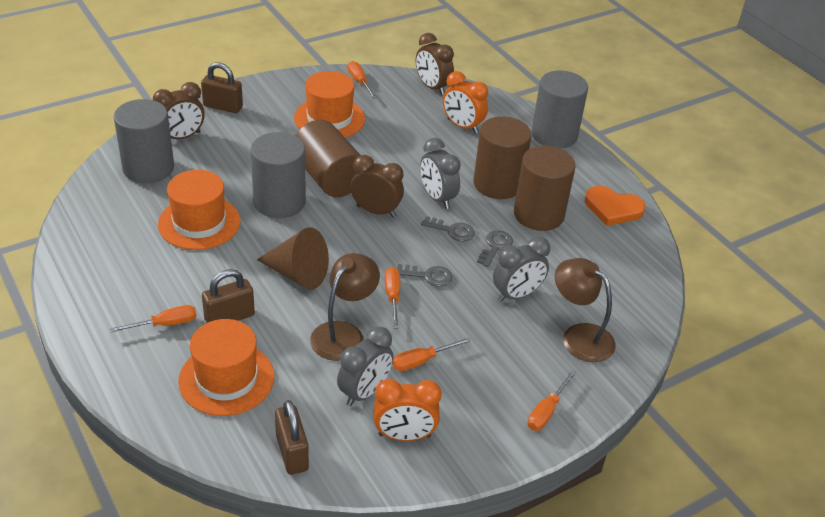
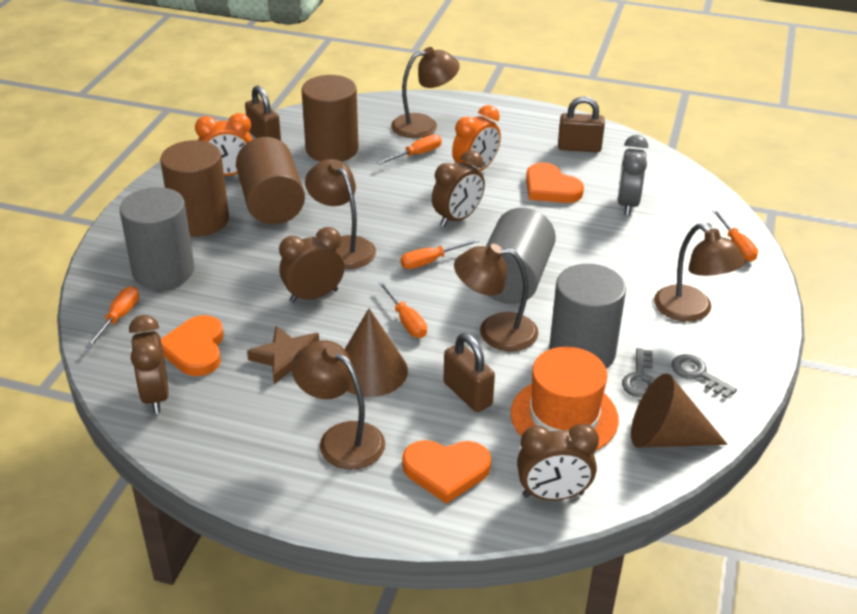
brown clock: [153,82,204,139] [351,155,404,217] [416,33,454,95] = 3 -> [129,315,169,414] [279,227,344,303] [432,151,485,227] [517,424,599,500] = 4
brown cone: [257,227,329,289] = 1 -> [345,308,408,397] [631,373,728,447] = 2
brown lamp: [310,253,380,361] [555,258,616,362] = 2 -> [292,340,385,470] [305,159,376,269] [391,47,460,138] [454,244,539,351] [654,224,746,322] = 5
brown star: none = 0 -> [247,326,319,384] = 1
grey clock: [337,326,393,406] [420,138,461,209] [493,237,550,302] = 3 -> [617,135,648,215] = 1
grey key: [397,264,453,287] [421,216,475,241] [477,230,513,267] = 3 -> [622,348,655,398] [671,354,737,398] = 2
orange hat: [158,170,240,250] [178,319,274,416] [294,71,365,138] = 3 -> [511,347,619,451] = 1
orange heart: [585,186,645,226] = 1 -> [161,315,224,376] [402,440,491,504] [526,162,584,203] = 3

